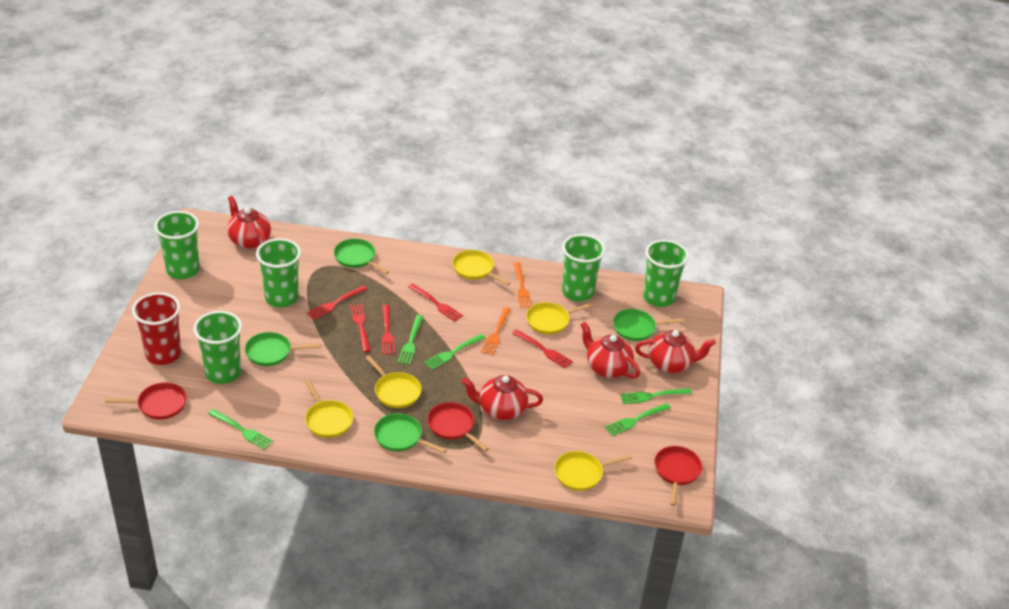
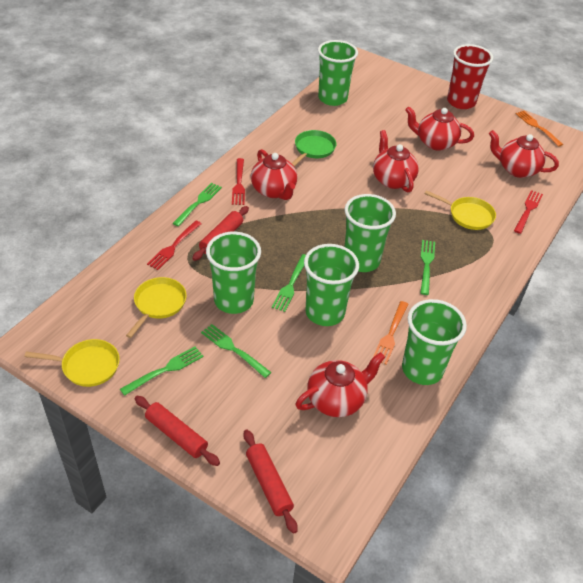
green pan: [245,332,320,366] [334,238,389,274] [374,413,447,453] [613,309,684,341] = 4 -> [292,130,337,166] = 1
red fork: [307,285,367,320] [350,304,371,352] [381,305,395,355] [408,283,463,322] [512,329,573,369] = 5 -> [147,221,202,270] [232,158,245,205] [514,190,543,234] = 3
red pan: [105,382,187,420] [427,402,489,451] [654,446,703,506] = 3 -> none = 0
red rolling pin: none = 0 -> [135,396,220,466] [192,206,249,261] [244,429,298,534] = 3
red teapot: [227,196,271,249] [462,375,543,420] [580,322,640,379] [635,330,716,373] = 4 -> [251,149,297,200] [295,352,385,417] [373,130,419,193] [405,106,474,151] [489,130,559,178] = 5
yellow pan: [305,379,353,438] [365,355,421,408] [452,250,510,286] [526,302,594,334] [554,451,632,491] = 5 -> [24,339,120,387] [126,277,187,338] [425,190,496,230] = 3

